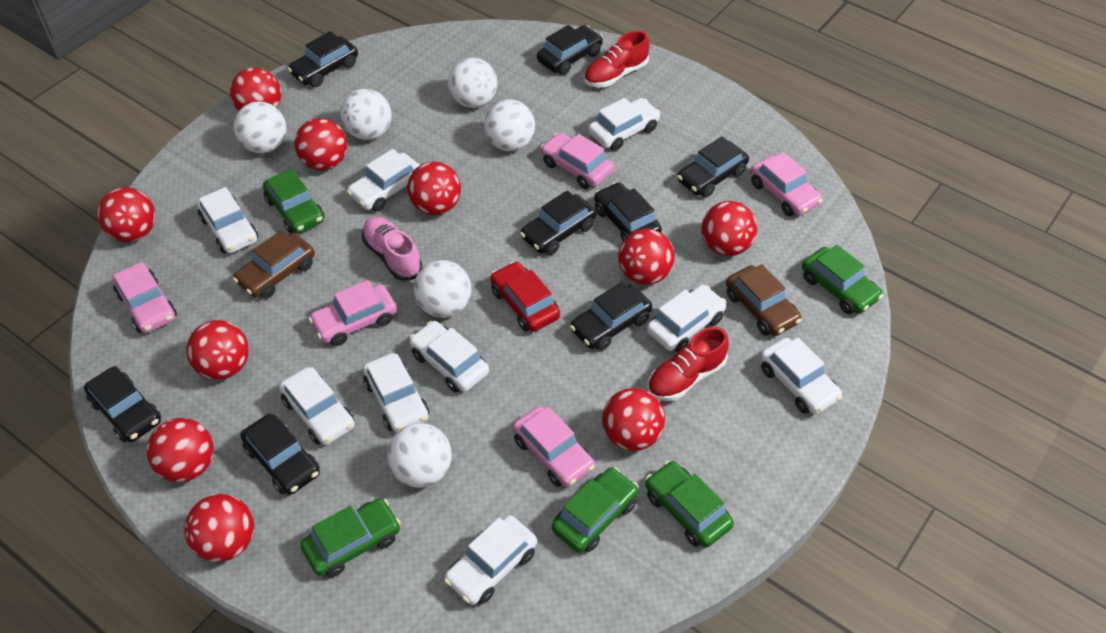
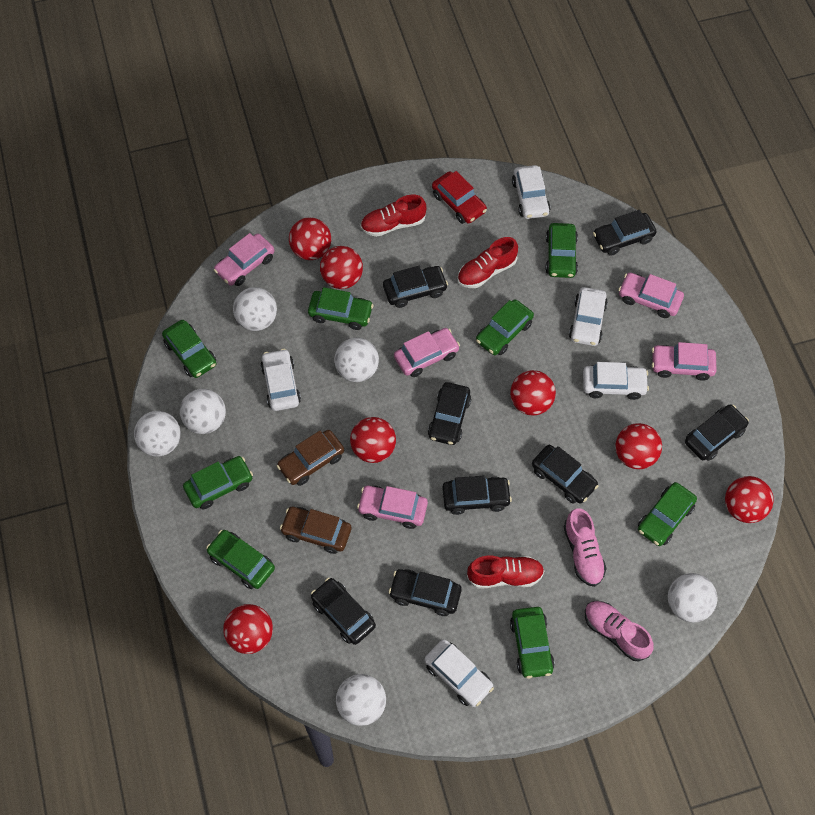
green car: [263,168,325,234] [300,498,401,578] [552,467,639,553] [645,461,734,548] [802,245,883,314] = 5 -> [162,320,216,378] [183,456,253,509] [206,530,275,589] [308,287,373,330] [476,299,534,355] [510,607,555,679] [545,223,578,278] [638,482,697,546] = 8
pink shoe: [362,217,422,281] = 1 -> [564,508,607,587] [585,601,654,662] = 2
red ball: [97,187,156,242] [146,418,214,482] [184,494,254,562] [186,320,249,380] [230,67,281,111] [294,118,347,170] [407,161,461,215] [602,388,665,451] [618,229,675,285] [702,201,757,256] = 10 -> [223,604,273,654] [289,217,331,260] [320,246,363,289] [350,417,396,463] [510,370,556,415] [615,423,662,469] [725,476,774,523] = 7
red shoe: [584,31,649,87] [647,327,729,401] = 2 -> [360,195,426,237] [457,237,518,288] [467,555,545,589] = 3
white car: [197,187,258,254] [279,367,354,445] [347,149,420,212] [363,353,429,433] [409,321,489,393] [444,515,537,605] [588,98,661,151] [647,285,726,352] [760,338,842,414] = 9 -> [260,349,301,411] [424,639,494,707] [512,165,550,219] [569,287,608,346] [583,362,649,400] = 5

